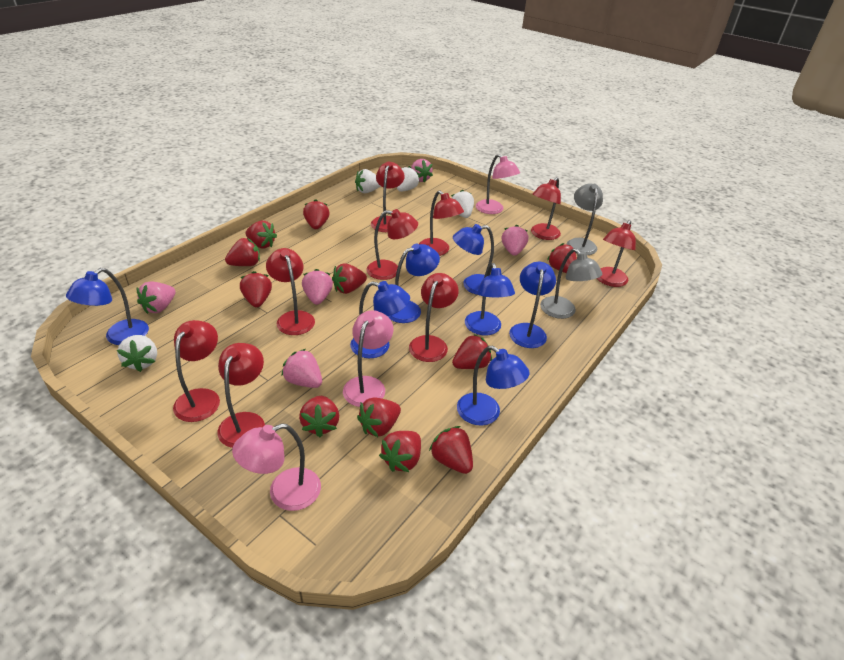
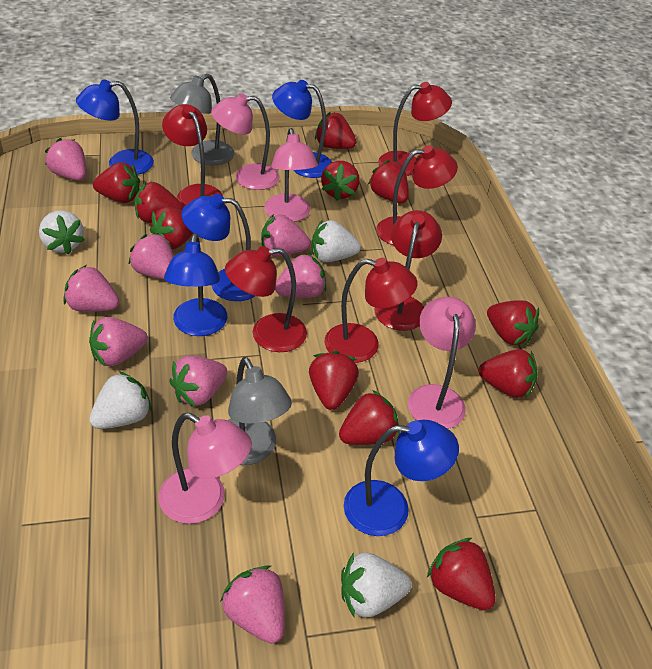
blue lamp: [66,268,149,345] [350,281,410,358] [388,244,440,323] [453,224,494,295] [457,346,530,426] [465,263,515,335] [509,262,556,348] = 7 -> [76,79,154,175] [164,233,227,336] [181,194,255,301] [272,80,332,178] [344,420,459,536] = 5
pink lamp: [232,423,321,511] [343,310,393,407] [476,154,520,214] = 3 -> [159,413,252,524] [211,93,279,190] [264,128,318,222] [408,297,476,429] = 4
pink strawberry: [137,282,176,314] [281,349,322,388] [302,269,333,305] [411,159,433,183] [502,225,528,256] = 5 -> [45,138,86,181] [64,265,119,312] [89,317,148,366] [128,233,174,280] [169,356,227,407] [220,565,285,644] [261,214,310,256] [275,253,326,298] = 8
red lamp: [173,320,220,422] [218,343,265,448] [266,248,315,335] [366,209,418,280] [371,161,405,232] [409,273,459,362] [419,190,464,256] [531,177,561,240] [597,220,636,287] = 9 -> [162,104,223,207] [225,246,307,352] [324,258,418,363] [374,210,442,331] [376,145,458,245] [378,82,452,176] = 6

